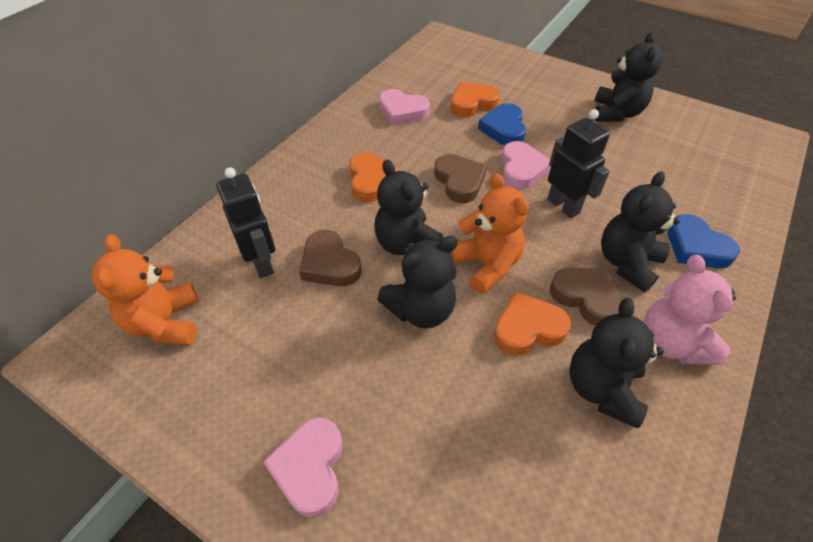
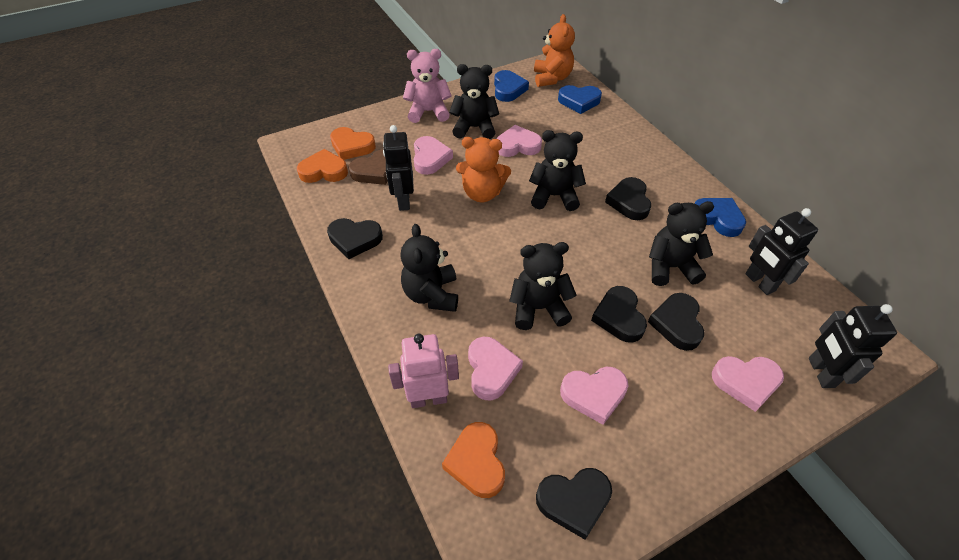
black heart: none = 0 -> [327,218,383,259] [536,468,612,540] [591,286,647,343] [605,177,651,220] [648,293,704,351] = 5
black robot: [216,167,275,278] [547,109,610,218] = 2 -> [383,125,414,211] [745,208,818,295] [809,304,897,388] = 3
blue heart: [478,103,526,146] [668,214,740,269] = 2 -> [494,70,529,102] [558,85,602,114] [694,198,746,237] = 3
brown heart: [299,230,361,286] [434,154,487,203] [550,268,622,326] = 3 -> [349,150,388,185] = 1
pink heart: [263,418,343,517] [379,89,430,126] [501,141,551,190] = 3 -> [414,136,453,175] [468,337,523,401] [496,125,542,157] [560,367,628,425] [712,356,784,412] = 5
pink robot: none = 0 -> [388,334,459,408] = 1

